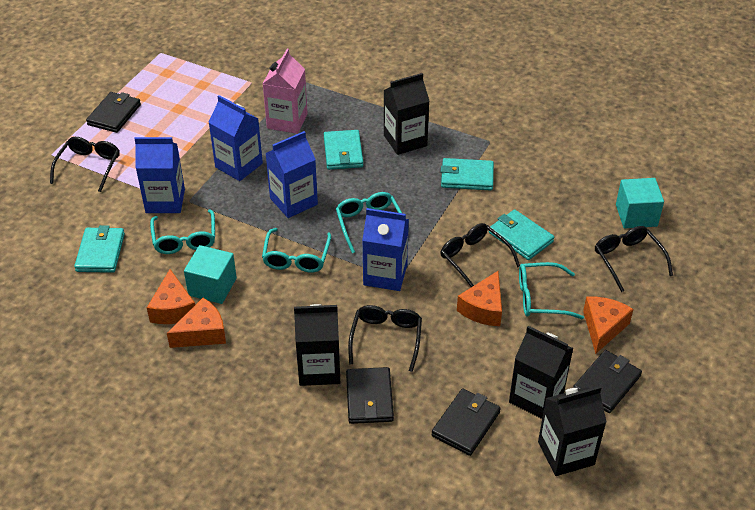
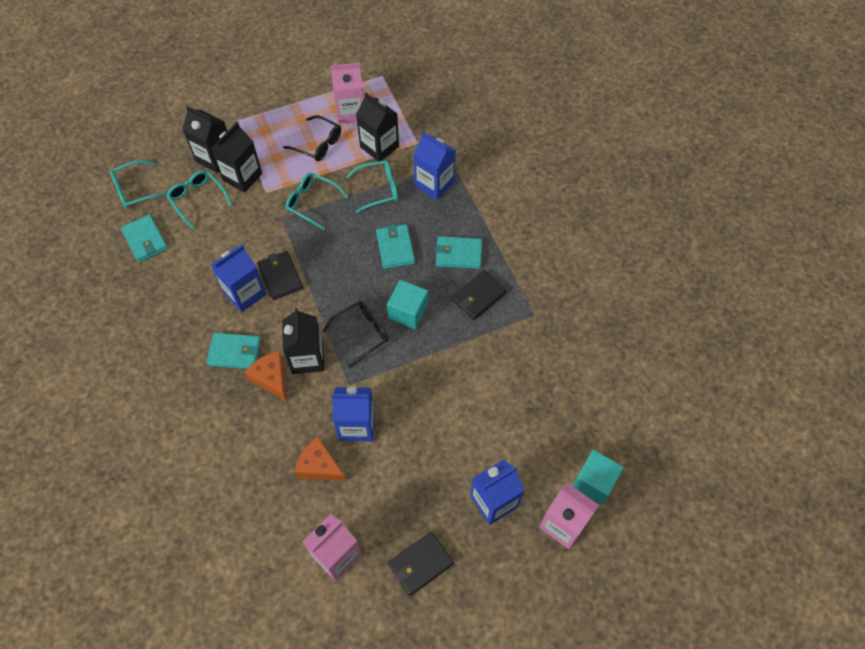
black glasses: [50,137,120,192] [348,305,422,372] [441,223,520,287] [595,226,673,292] = 4 -> [283,115,341,161] [323,301,389,368] = 2
black wallet: [86,92,141,133] [346,367,394,424] [431,388,501,456] [573,350,642,413] = 4 -> [257,251,303,300] [388,532,454,596] [451,270,507,320] = 3
orange cheese: [147,269,195,324] [167,298,226,348] [457,271,502,326] [583,297,633,354] = 4 -> [245,351,286,400] [295,437,346,481] = 2
pink carton: [263,49,308,134] = 1 -> [302,514,362,581] [330,63,364,124] [539,483,599,549] = 3

